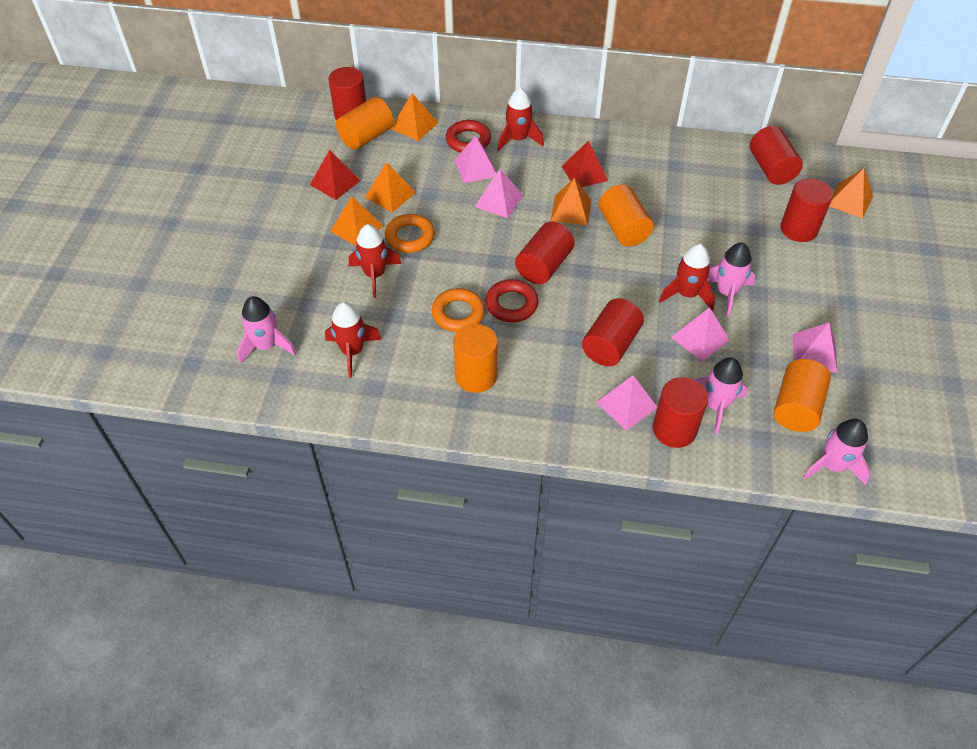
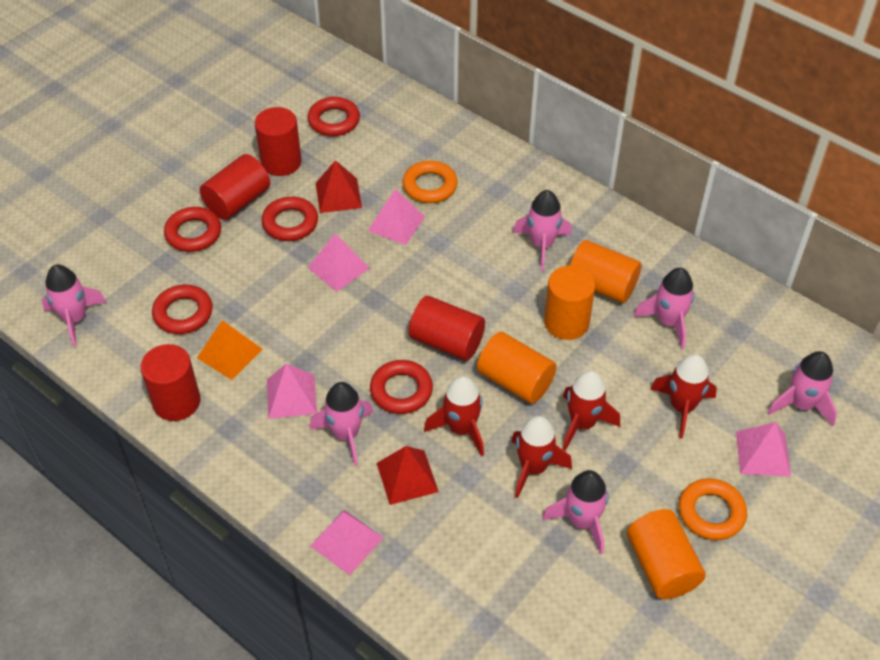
orange pyramid: [331,196,383,246] [365,162,416,213] [391,93,438,141] [551,178,591,225] [829,168,873,218] = 5 -> [197,320,263,380] = 1
pink rocket: [237,296,296,364] [693,357,748,434] [707,243,755,317] [803,419,871,485] = 4 -> [42,264,107,347] [310,382,374,466] [513,190,571,271] [542,470,609,555] [634,268,695,349] [768,351,837,426] = 6
red cylinder: [328,67,366,121] [515,222,575,284] [582,298,644,367] [653,377,708,448] [750,126,803,185] [781,178,833,242] = 6 -> [140,344,200,421] [200,154,270,220] [255,107,302,176] [409,296,485,360] = 4
red ring: [446,120,491,152] [485,279,539,322] = 2 -> [152,285,213,334] [164,207,221,252] [262,197,318,241] [307,97,360,136] [370,360,433,414] = 5

